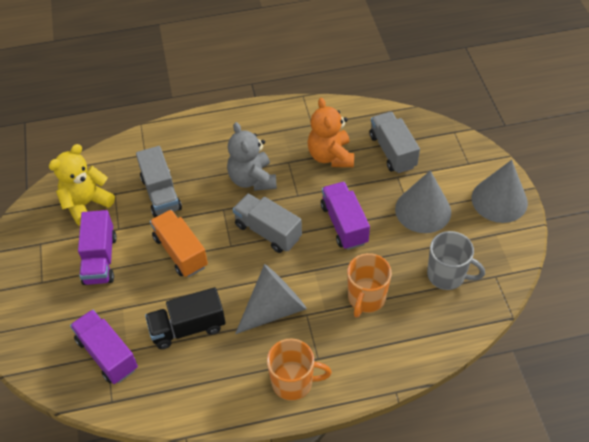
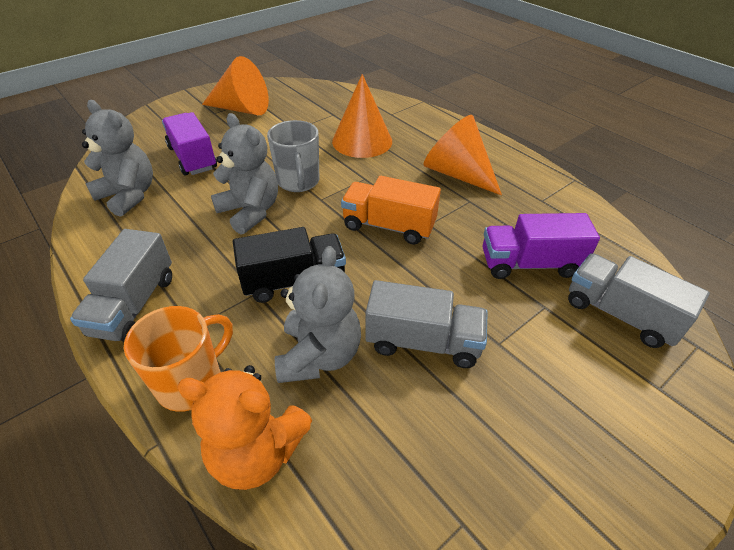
grey cone: [235,264,307,334] [395,170,451,233] [472,160,528,223] = 3 -> none = 0
grey teddy bear: [227,122,277,191] = 1 -> [82,100,153,217] [211,113,278,235] [275,246,361,383] = 3
orange cone: none = 0 -> [202,56,269,115] [332,74,392,158] [423,115,502,196] = 3
orange mug: [267,338,332,401] [347,253,392,318] = 2 -> [124,306,233,412] = 1
purple truck: [70,310,138,384] [78,210,117,285] [321,182,370,250] = 3 -> [162,112,217,176] [483,213,600,279] = 2
yellow teddy bear: [49,144,115,226] = 1 -> none = 0

